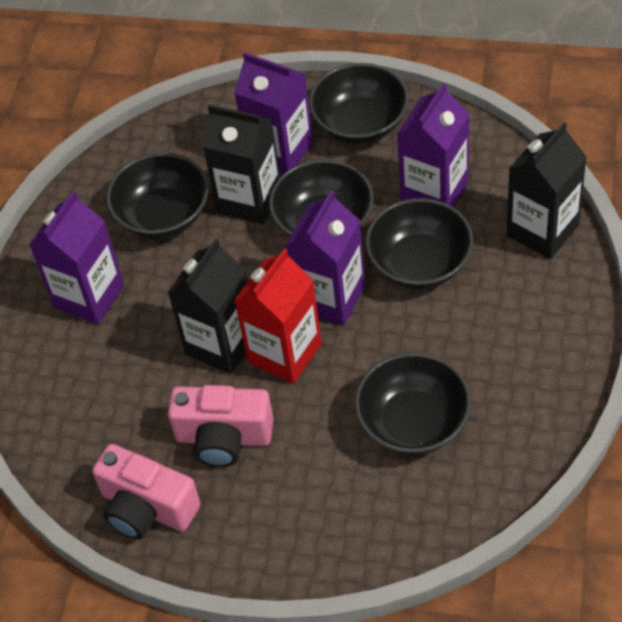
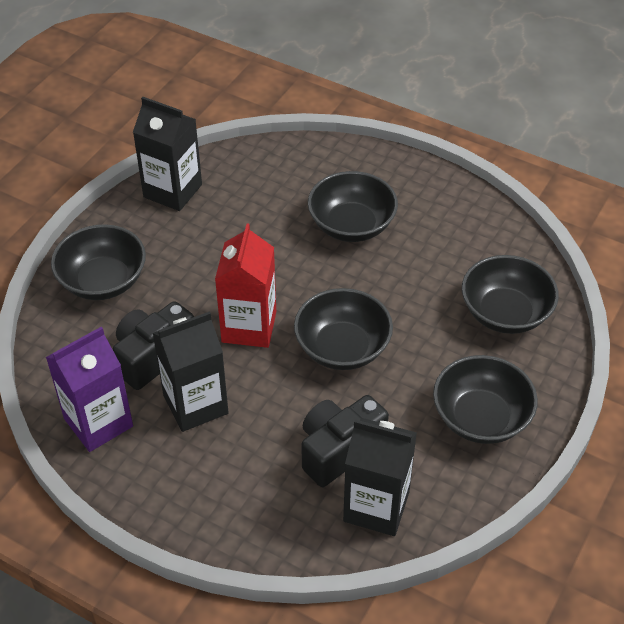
black camera: none = 0 -> [113,301,194,390] [301,395,389,487] = 2
pink camera: [92,444,201,540] [168,385,274,467] = 2 -> none = 0
purple carton: [29,191,124,324] [234,52,313,174] [285,190,365,326] [397,83,469,207] = 4 -> [46,327,133,452] = 1

